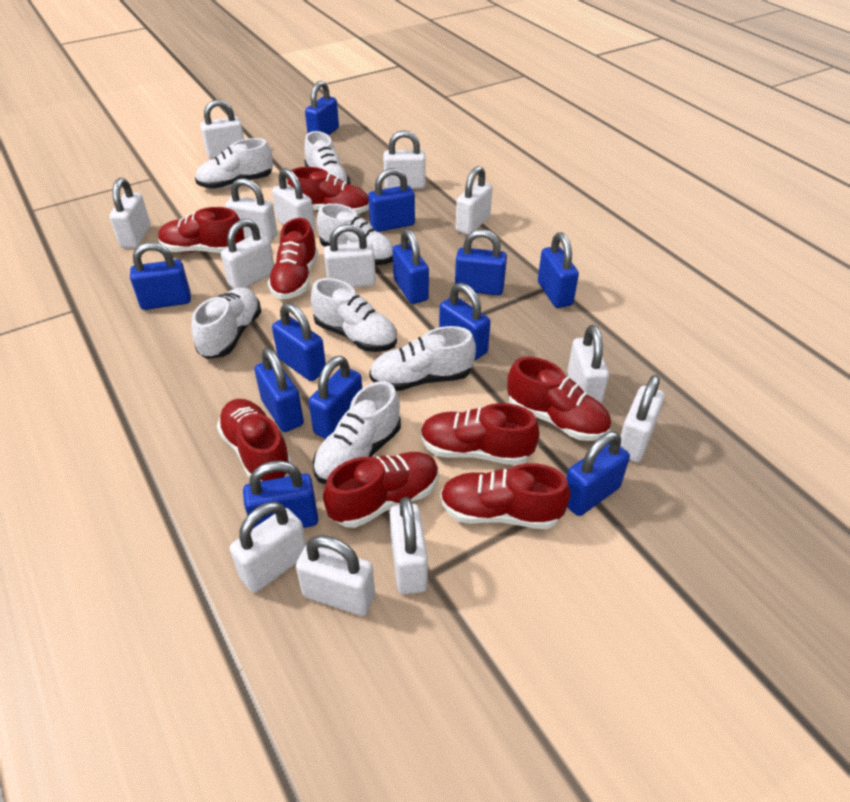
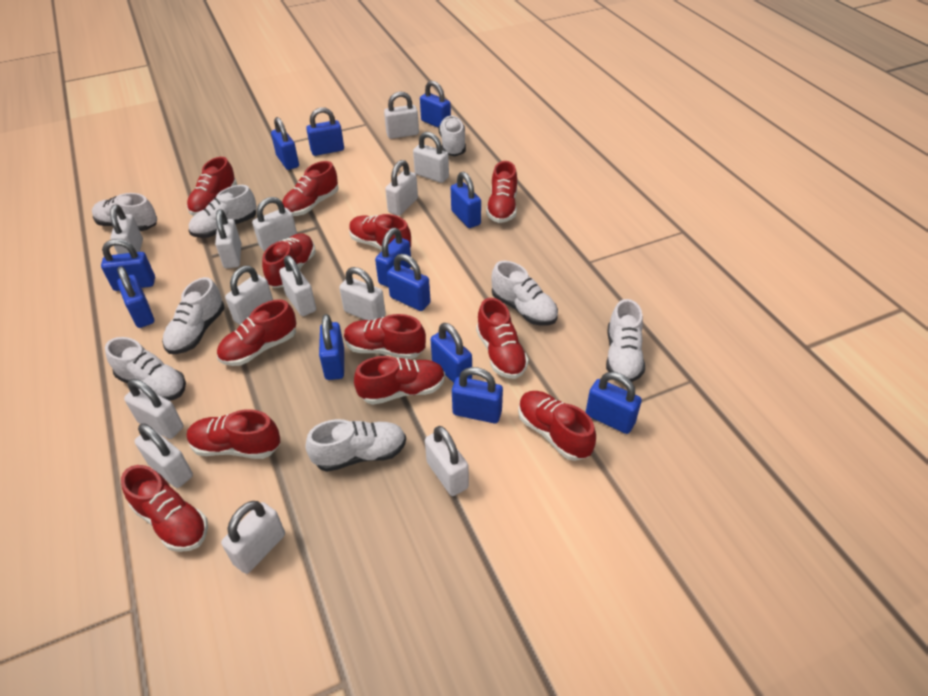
red shoe: [158,207,244,253] [217,399,292,481] [268,218,318,299] [288,167,369,214] [323,452,439,528] [421,403,540,465] [440,463,571,529] [507,357,611,441] = 8 -> [121,465,208,552] [187,157,237,216] [187,409,280,459] [217,299,296,366] [262,233,316,288] [282,161,339,216] [344,314,426,359] [349,214,411,250] [354,356,445,405] [476,298,529,379] [486,161,517,223] [518,391,596,461] = 12
white shoe: [191,288,261,359] [195,138,273,189] [304,131,350,184] [311,278,397,352] [313,381,401,484] [317,203,394,265] [369,326,476,391] = 7 -> [92,193,157,231] [105,337,186,401] [162,277,225,354] [189,185,257,238] [306,419,406,472] [439,115,466,156] [491,261,558,326] [606,299,645,382] = 8

